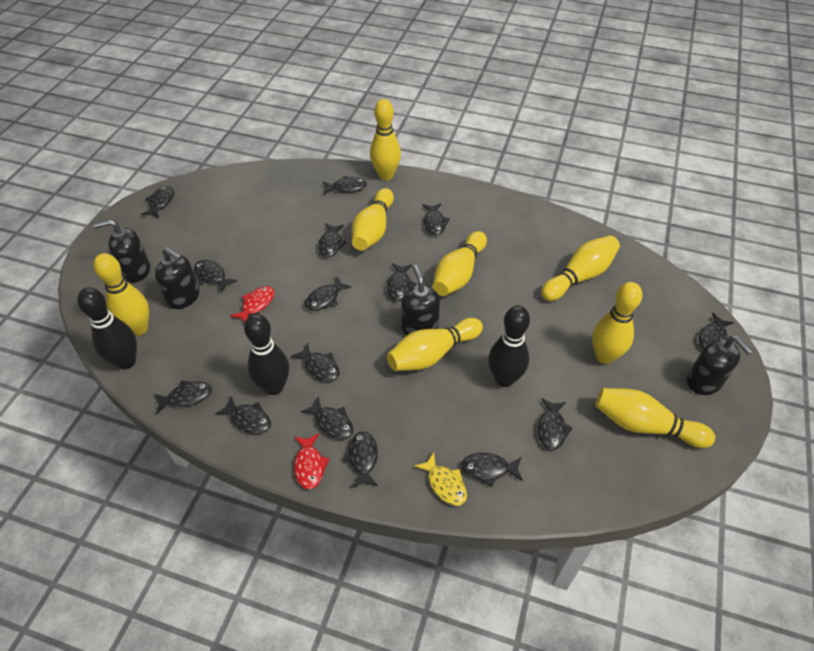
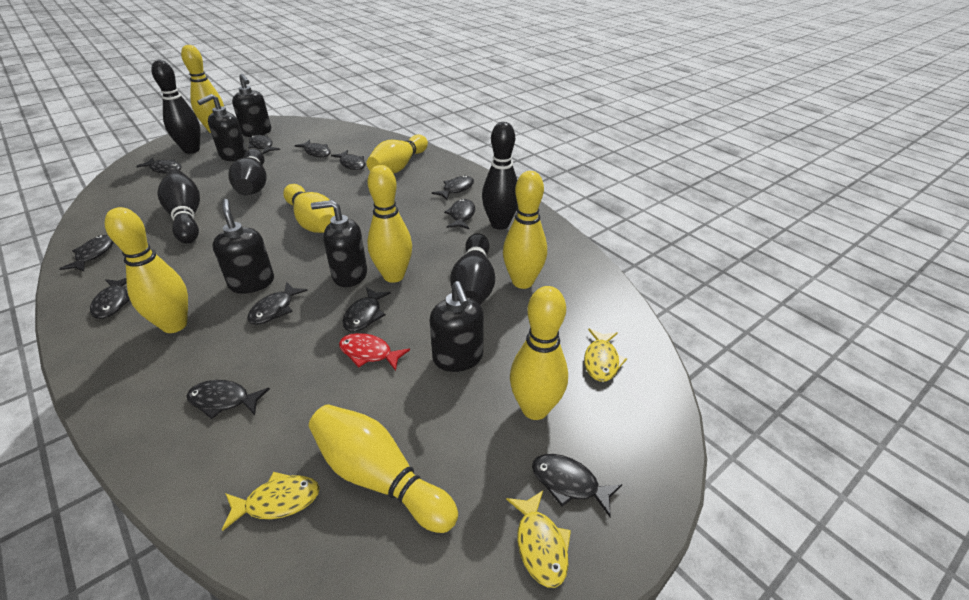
black bowling pin: [77,287,137,370] [244,314,289,395] [488,305,530,387] = 3 -> [151,60,200,154] [157,170,200,243] [228,149,266,195] [450,233,495,305] [482,122,518,230] = 5
black fish: [141,186,174,218] [154,380,212,414] [194,260,237,292] [215,396,271,434] [291,343,340,382] [301,397,353,440] [305,277,351,311] [318,223,347,257] [323,176,367,194] [343,432,378,488] [387,263,417,301] [422,203,450,235] [461,453,523,487] [538,398,573,450] [699,313,734,350] = 15 -> [59,235,114,272] [90,278,130,319] [137,158,182,174] [186,380,270,419] [247,282,308,325] [248,135,280,154] [294,140,331,157] [331,150,365,170] [342,287,391,332] [432,175,474,200] [444,199,475,229] [532,454,622,517] = 12
black soap dispenser: [93,219,150,282] [155,247,199,309] [401,265,440,336] [687,336,753,395] = 4 -> [197,94,247,161] [213,199,274,294] [232,74,271,137] [311,200,367,287] [429,281,484,372] = 5
red fish: [230,286,274,323] [294,433,329,489] = 2 -> [339,333,410,371] = 1
yellow fish: [414,452,467,506] = 1 -> [222,472,320,531] [506,490,571,588] [584,328,627,382] = 3

